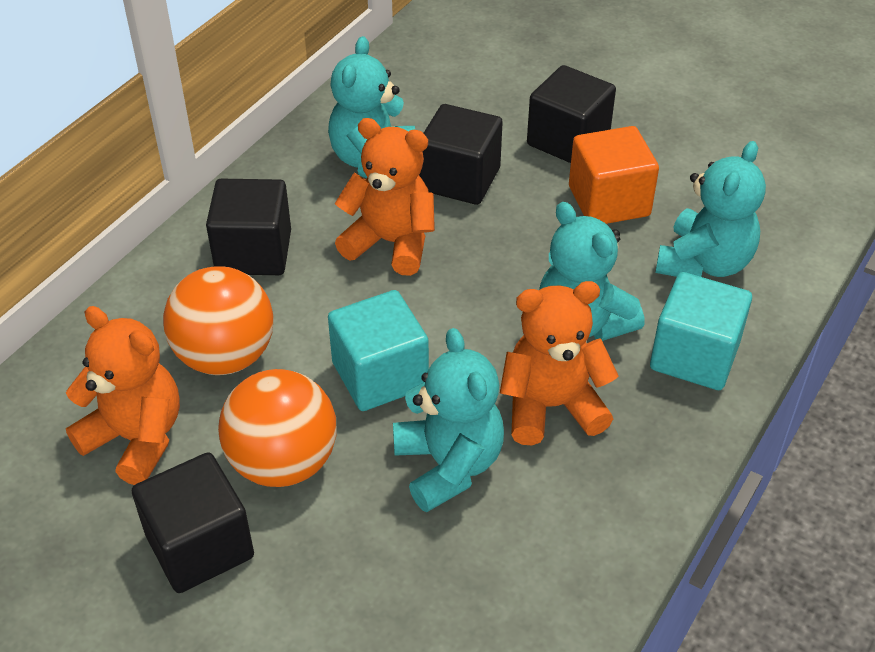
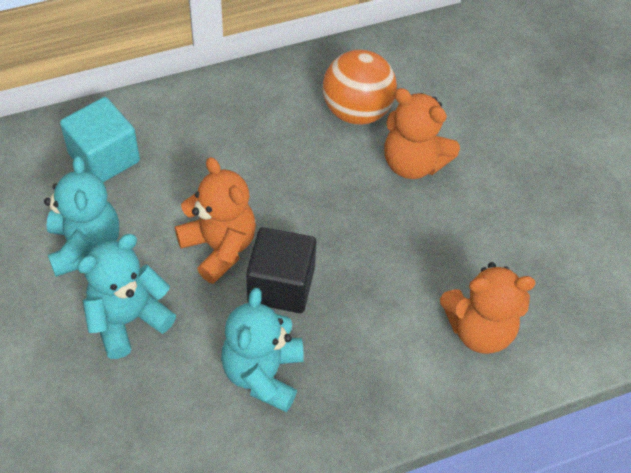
black cube: [132,452,254,593] [206,179,291,275] [419,104,503,205] [527,65,616,163] = 4 -> [246,227,317,313] = 1
orange ball: [163,266,274,375] [218,369,337,487] = 2 -> [323,49,397,125] = 1
orange cube: [569,126,659,224] = 1 -> none = 0
turquoise cube: [328,290,429,411] [650,272,752,390] = 2 -> [60,97,140,182] = 1
turquoise teddy bear: [328,36,415,178] [393,328,504,512] [539,202,645,341] [655,141,766,277] = 4 -> [44,156,119,277] [77,234,176,359] [221,288,304,412] = 3

